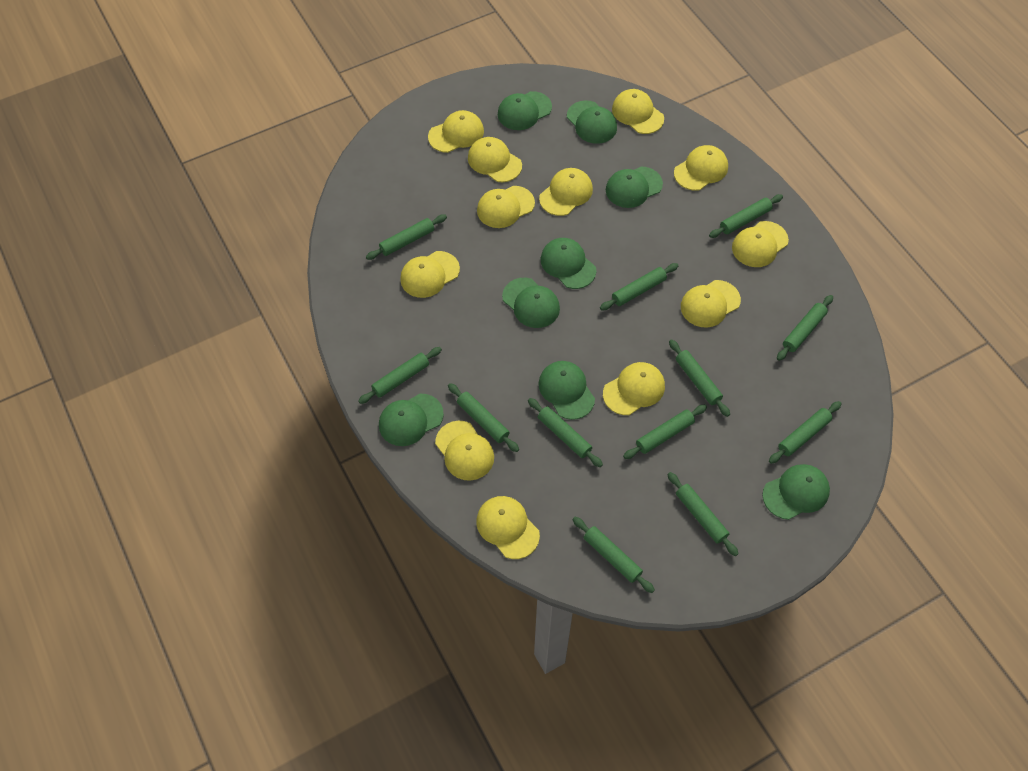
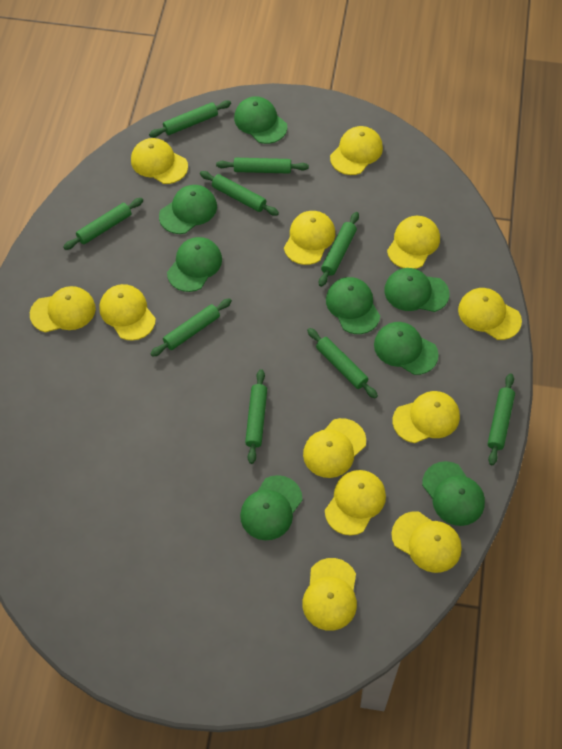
green rolling pin: [358,347,442,404] [366,214,447,260] [448,383,519,452] [528,398,603,467] [572,517,655,593] [600,263,678,310] [623,405,707,459] [667,472,739,556] [669,340,730,417] [709,194,783,238] [769,401,842,464] [777,295,833,361] = 12 -> [63,198,143,250] [149,100,231,137] [150,298,232,357] [200,171,279,216] [216,158,309,174] [245,369,267,464] [307,328,378,399] [319,212,359,287] [488,374,515,465] = 9

